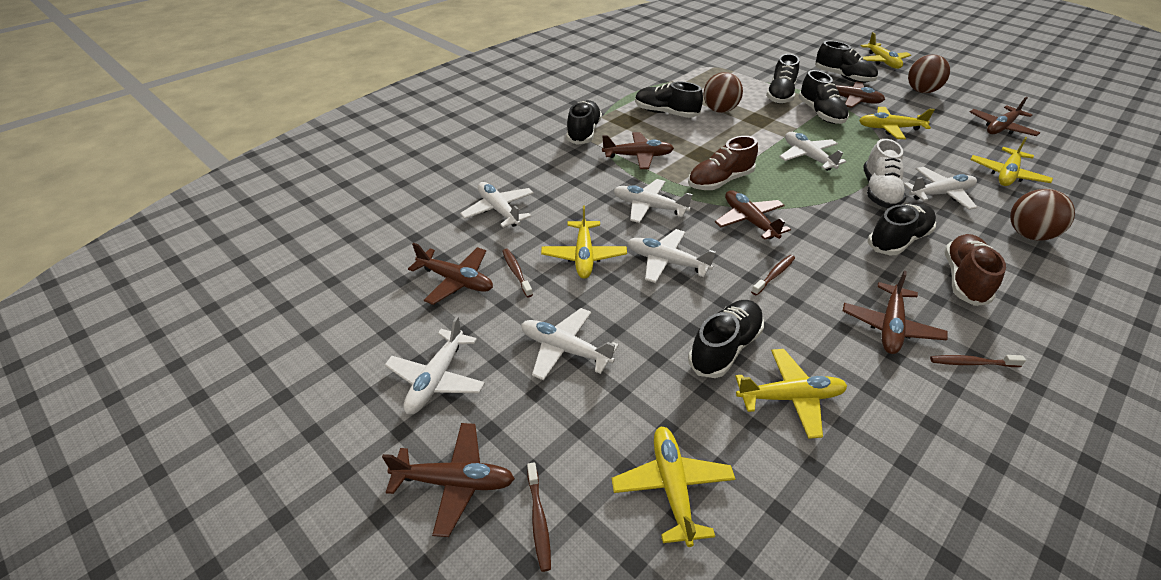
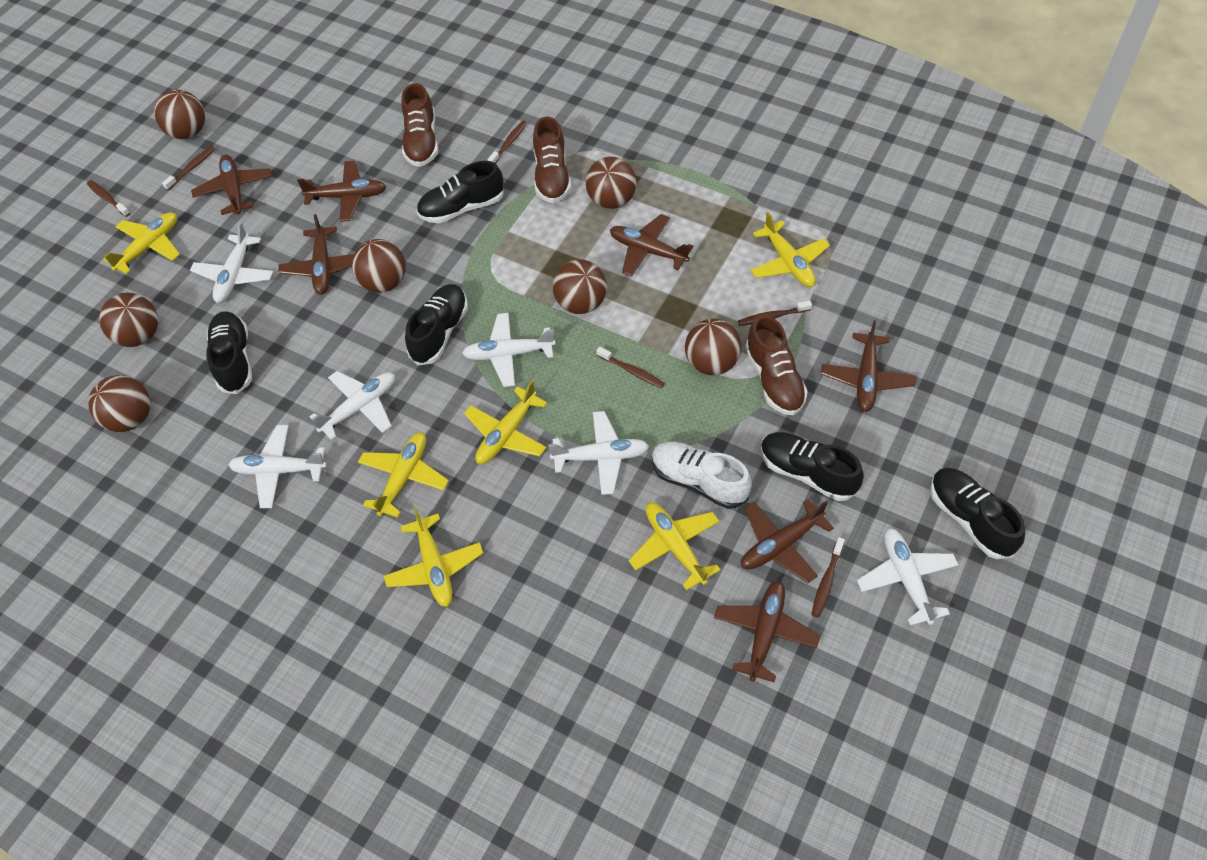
black shoe: [566,100,602,145] [635,81,703,118] [688,300,764,378] [766,54,799,104] [798,70,849,124] [815,41,878,83] [868,204,936,255] = 7 -> [206,311,252,394] [405,284,468,366] [416,161,504,223] [760,432,864,501] [930,468,1025,559] = 5
brown ball: [704,72,743,113] [908,54,950,93] [1010,189,1075,240] = 3 -> [88,375,151,432] [99,293,158,347] [154,90,205,139] [352,239,406,293] [553,259,607,314] [586,157,636,209] [685,319,742,375] = 7
brown shoe: [688,136,758,190] [944,234,1006,306] = 2 -> [402,83,438,167] [533,117,571,203] [745,315,808,415] = 3
brown toothbrush: [502,249,533,297] [527,462,551,572] [751,255,795,296] [930,355,1026,367] = 4 -> [87,180,130,217] [162,146,215,191] [488,120,527,164] [596,347,665,388] [738,300,812,326] [811,537,845,618] = 6
white plane: [385,316,485,414] [460,182,534,228] [521,308,619,381] [614,179,693,223] [628,229,716,283] [779,132,846,171] [903,167,977,210] = 7 -> [190,222,273,303] [228,425,327,508] [310,371,395,440] [462,313,556,387] [548,411,649,495] [857,528,958,626] = 6

